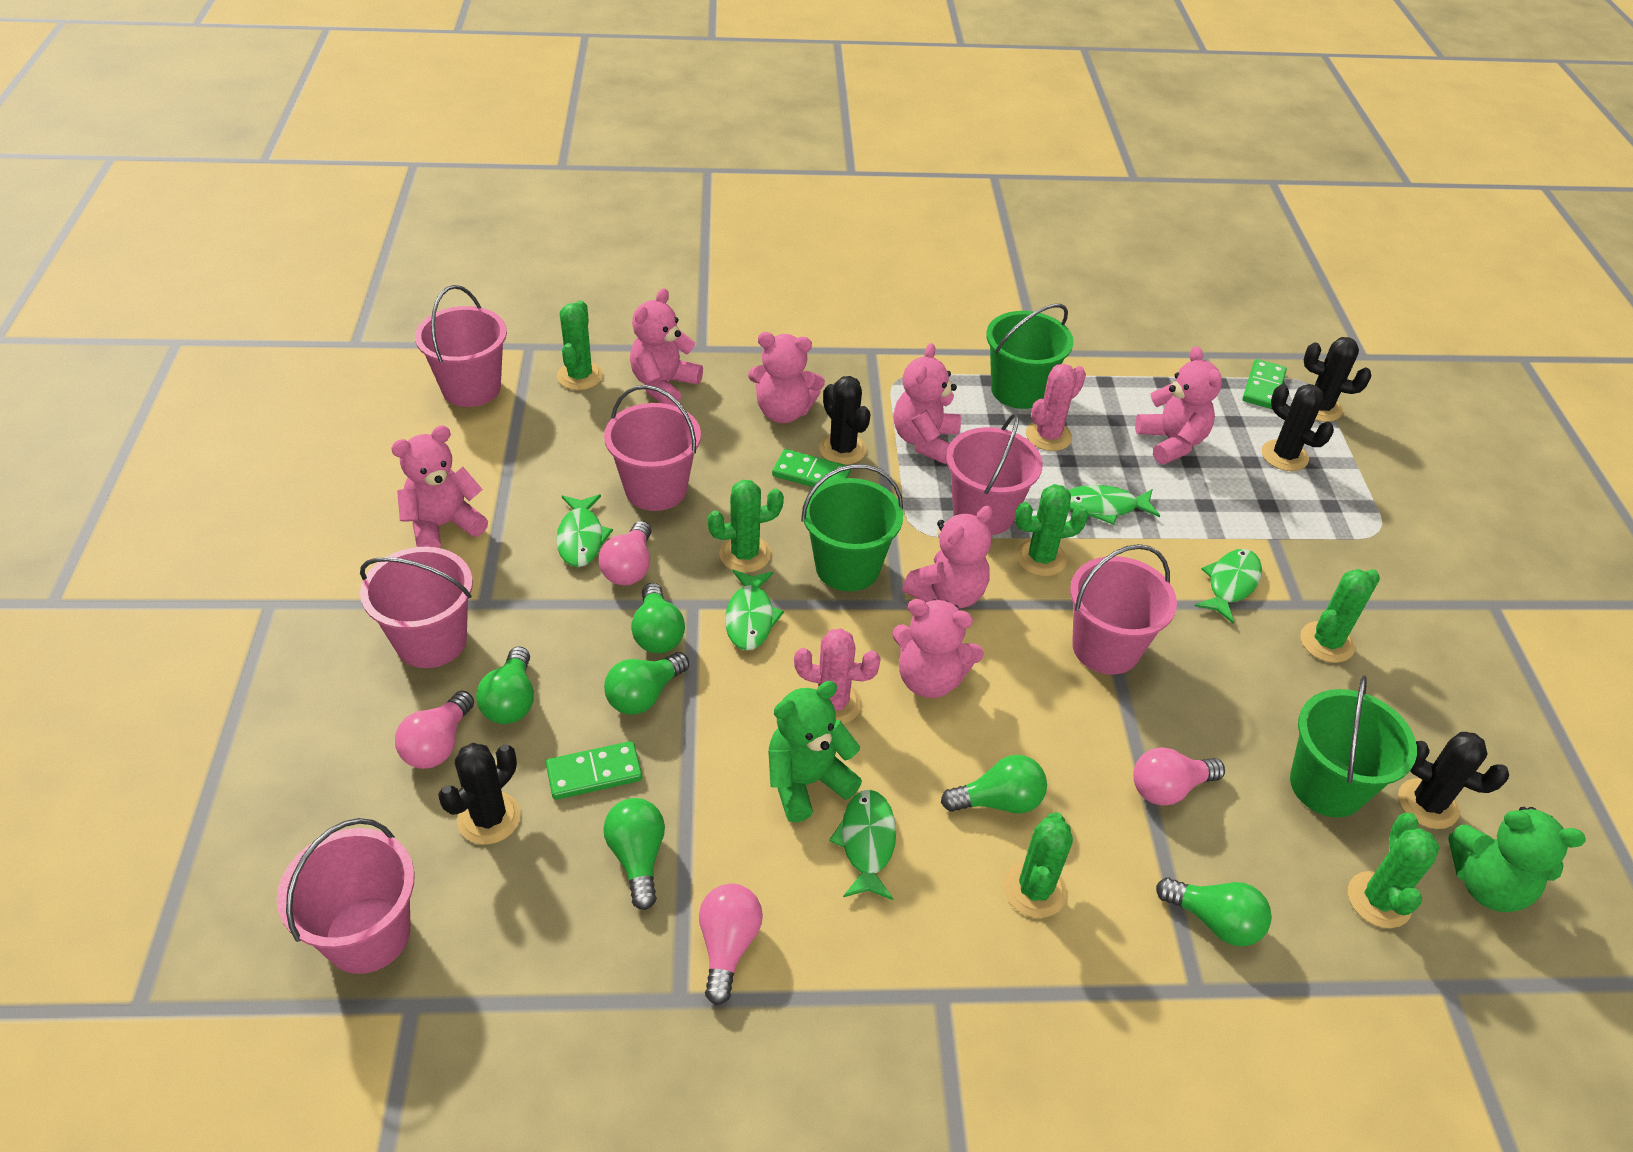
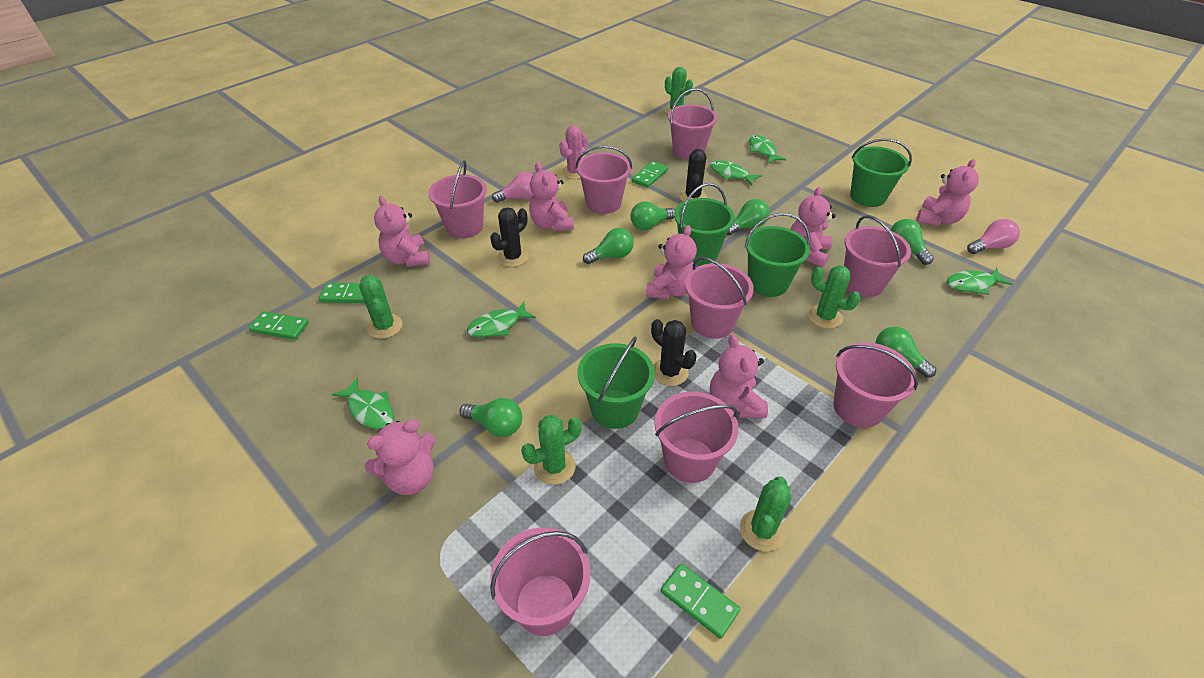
black cactus: [438,743,521,845] [819,376,870,465] [1262,384,1334,471] [1304,337,1371,422] [1398,732,1509,829] = 5 -> [490,207,528,267] [651,319,697,386] [679,149,707,202] = 3
green bucket: [801,464,903,591] [986,304,1074,409] [1290,676,1417,817] = 3 -> [577,337,655,429] [674,183,735,265] [744,213,810,297] [850,138,912,207] = 4
green cactus: [557,300,603,390] [707,480,784,573] [1004,812,1073,918] [1015,484,1089,576] [1300,569,1380,663] [1348,813,1440,928] = 6 -> [359,275,403,339] [521,415,582,485] [665,67,693,114] [740,476,791,551] [808,265,861,329] = 5
green domino: [546,741,642,800] [772,449,851,487] [1242,359,1287,409] = 3 -> [249,311,309,340] [319,283,365,303] [632,161,668,188] [661,563,740,639] = 4
green teddy bear: [768,681,862,823] [1448,807,1586,912] = 2 -> none = 0
pink bucket: [277,818,415,974] [360,547,473,668] [415,285,507,407] [604,385,701,511] [946,413,1043,535] [1070,544,1177,675] = 6 -> [428,160,487,239] [490,527,590,636] [575,145,632,214] [655,392,739,483] [668,88,717,160] [685,257,754,339] [833,342,918,428] [844,215,911,297] = 8
pink cactus: [794,628,881,725] [1026,364,1086,451] = 2 -> [559,125,588,179] = 1
pink light bulb: [395,691,474,769] [599,521,652,585] [699,884,763,1005] [1133,747,1225,806] = 4 -> [492,172,534,203] [967,219,1020,254] = 2

